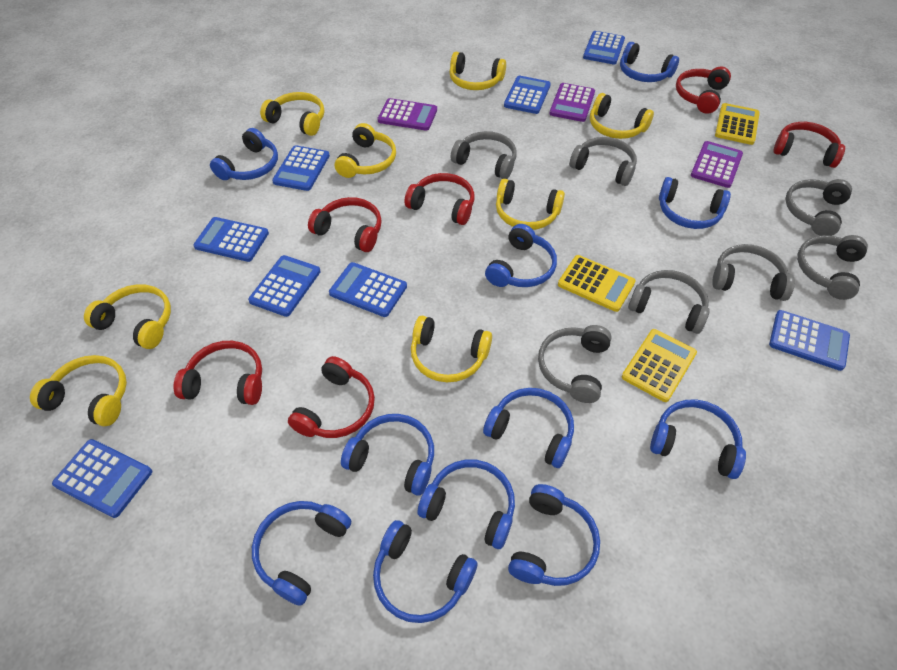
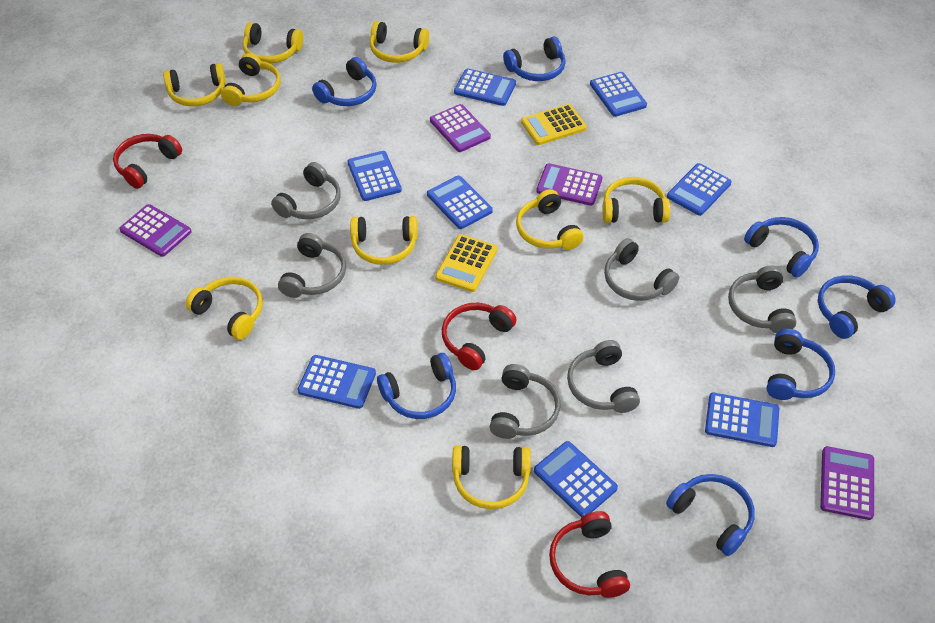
blue headphones: [210,128,278,180] [252,501,351,606] [341,414,434,495] [373,520,477,623] [418,459,515,549] [483,388,574,468] [485,224,557,287] [508,484,600,586] [620,42,679,82] [650,400,746,479] [659,177,731,229] = 11 -> [312,57,376,106] [377,353,456,419] [503,37,566,81] [666,474,755,556] [744,217,819,278] [767,329,835,400] [818,275,896,339] = 7
grey headphones: [451,131,517,179] [538,325,612,403] [570,137,637,186] [628,270,710,334] [712,244,795,301] [785,179,852,236] [797,235,868,300] = 7 -> [271,162,341,219] [278,233,346,298] [490,364,560,439] [567,340,640,413] [604,238,679,301] [728,265,797,333] = 6
purple calculator: [377,98,437,131] [549,83,595,122] [691,141,743,188] = 3 -> [119,204,192,257] [430,104,491,152] [536,163,603,206] [820,446,874,520] = 4
red headphones: [173,341,262,405] [288,356,375,438] [308,197,382,252] [404,173,474,225] [676,67,731,114] [774,122,845,168] = 6 -> [113,134,182,189] [442,303,516,370] [549,511,630,598] = 3
yellow calculator: [558,255,636,312] [622,329,697,402] [715,103,760,145] = 3 -> [435,234,497,292] [521,104,587,145] = 2
yellow headphones: [30,355,127,427] [84,284,171,349] [260,92,324,136] [335,123,396,178] [411,316,492,382] [449,52,506,90] [496,179,565,230] [590,93,654,139] = 8 -> [163,63,226,106] [186,277,263,340] [221,53,281,106] [243,22,303,64] [350,216,418,265] [370,21,429,63] [452,445,531,509] [516,189,584,250] [602,177,670,223] = 9

